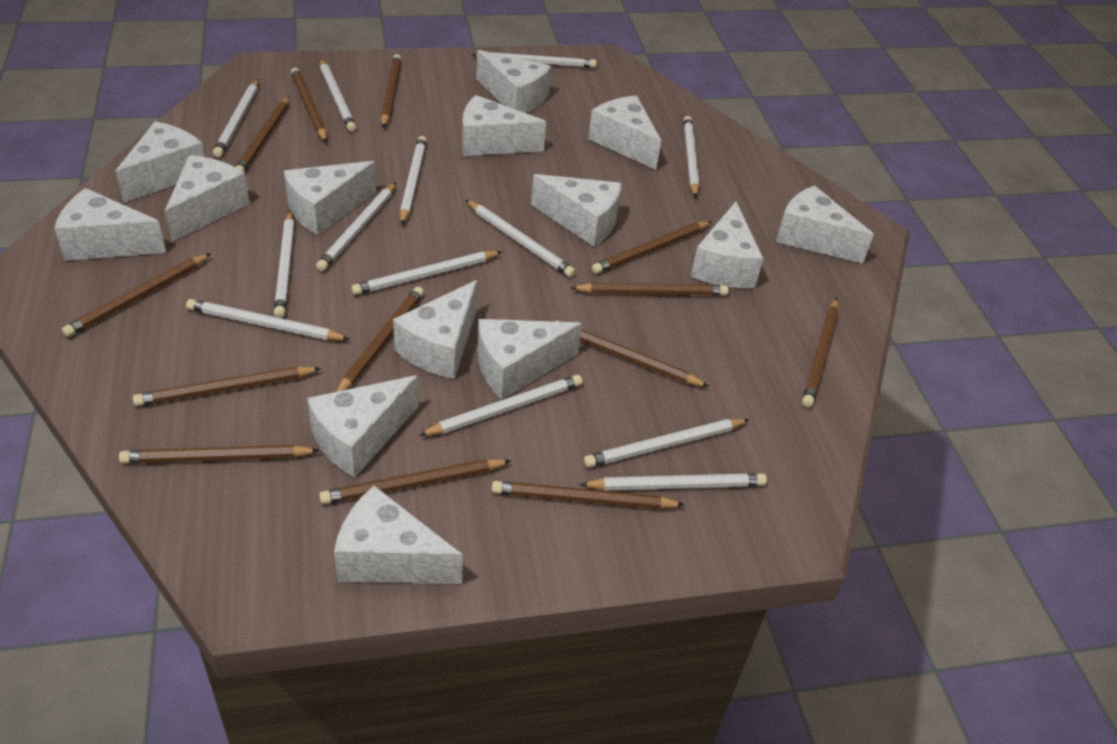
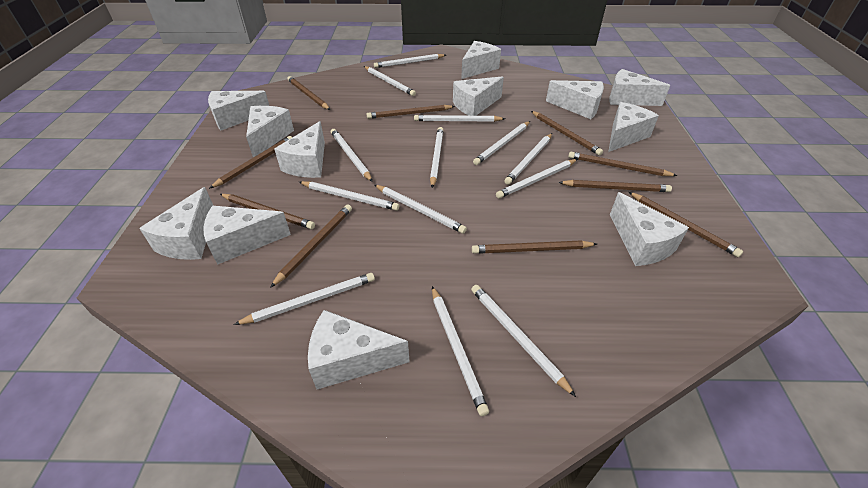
brown pencil: [62,253,211,337] [119,445,320,463] [133,367,322,406] [236,97,289,172] [291,68,327,143] [319,459,511,504] [336,287,424,392] [381,54,401,128] [492,481,685,509] [555,320,709,387] [571,283,728,296] [592,221,712,274] [802,298,838,407] = 13 -> [209,136,292,189] [220,194,315,229] [270,205,352,288] [287,76,330,110] [366,105,455,119] [472,241,597,254] [531,111,603,156] [558,180,672,192] [568,152,677,176] [629,192,743,257] = 10
white cheese: [54,188,166,261] [115,121,205,203] [165,155,250,242] [284,161,376,235] [307,375,419,478] [334,485,463,584] [393,280,477,379] [462,95,546,156] [476,50,551,113] [478,319,582,400] [531,174,622,247] [588,95,661,170] [691,202,763,288] [776,185,874,264] = 14 -> [139,187,214,260] [203,206,291,265] [208,91,269,130] [246,106,294,158] [274,121,325,178] [308,310,410,389] [453,76,504,116] [461,41,501,79] [546,80,604,119] [608,102,659,152] [609,69,670,106] [610,192,689,266] = 12

